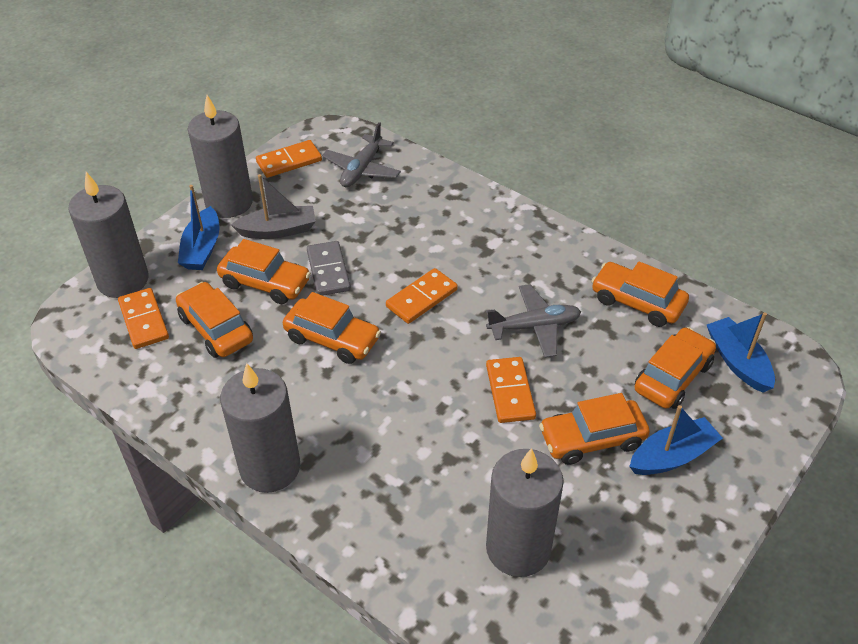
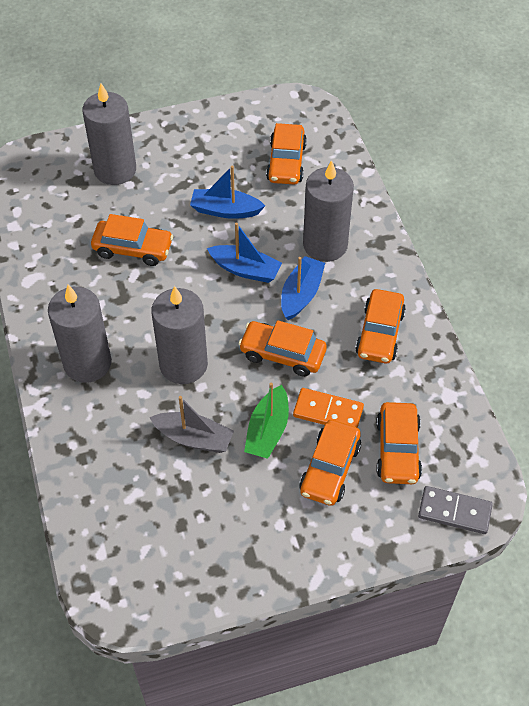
green boat: none = 0 -> [244,383,289,459] = 1
grey plane: [322,122,401,187] [486,284,581,358] = 2 -> none = 0
orange domino: [118,288,169,349] [256,140,322,178] [386,268,458,324] [486,357,536,423] = 4 -> [293,388,364,428] = 1

